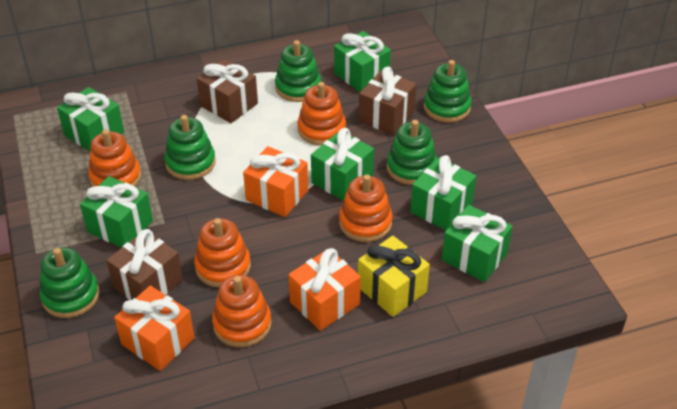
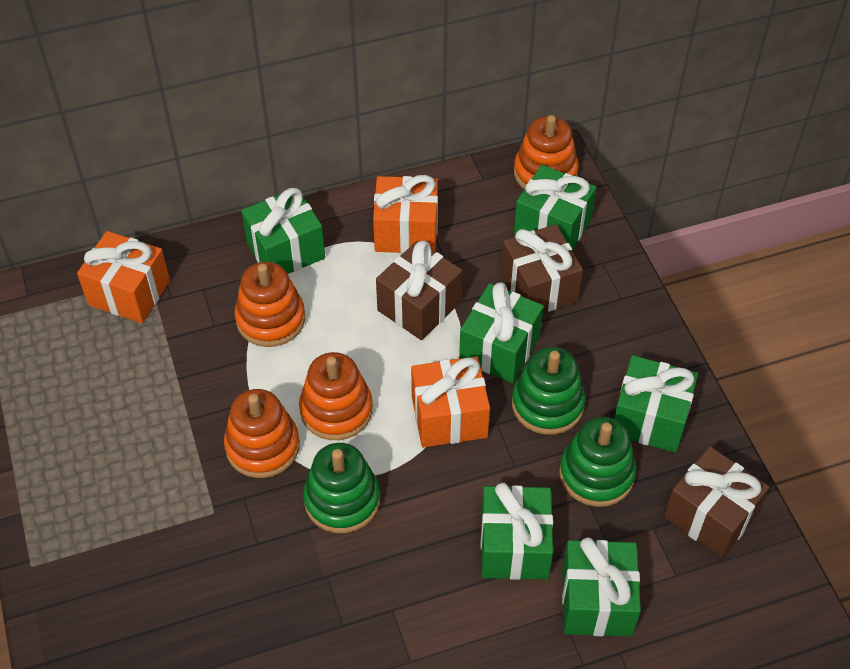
green stacking toy: [39,247,100,318] [164,115,216,180] [275,40,321,102] [387,120,437,185] [424,60,472,123] = 5 -> [303,443,380,533] [512,347,586,435] [559,417,636,507] = 3
orange stacking toy: [88,129,141,187] [194,218,251,287] [212,275,271,347] [297,82,346,145] [339,174,393,242] = 5 -> [224,389,300,478] [235,262,305,347] [299,352,373,440] [514,115,579,189] = 4
yellow gift: [358,236,430,317] = 1 -> none = 0

